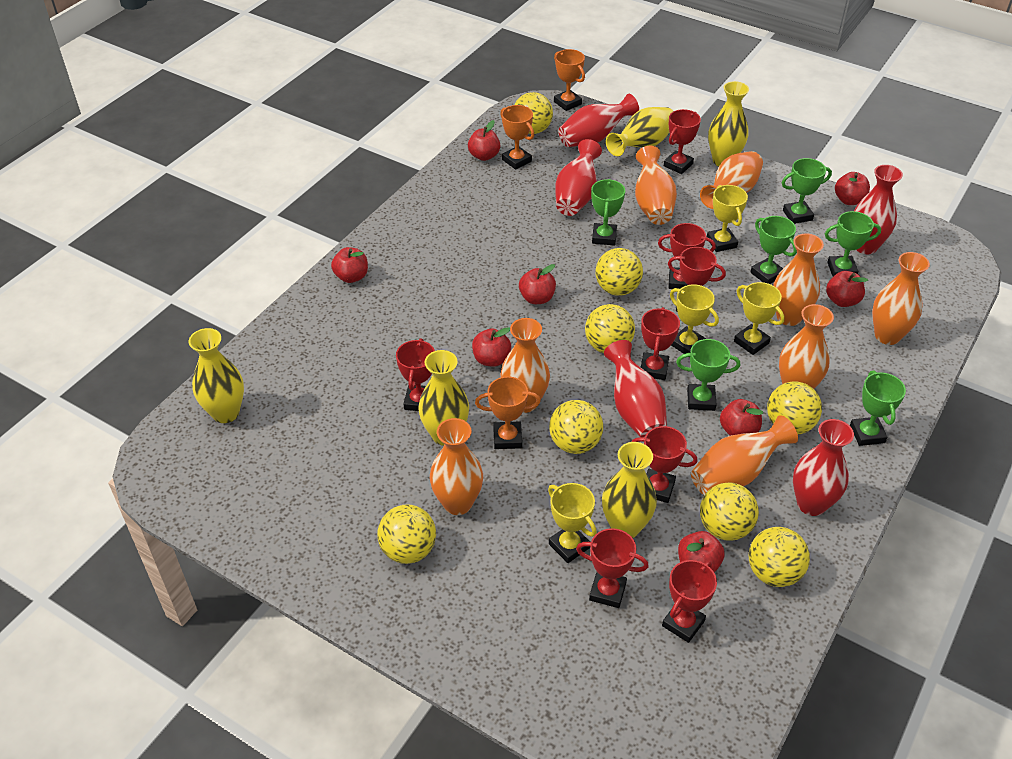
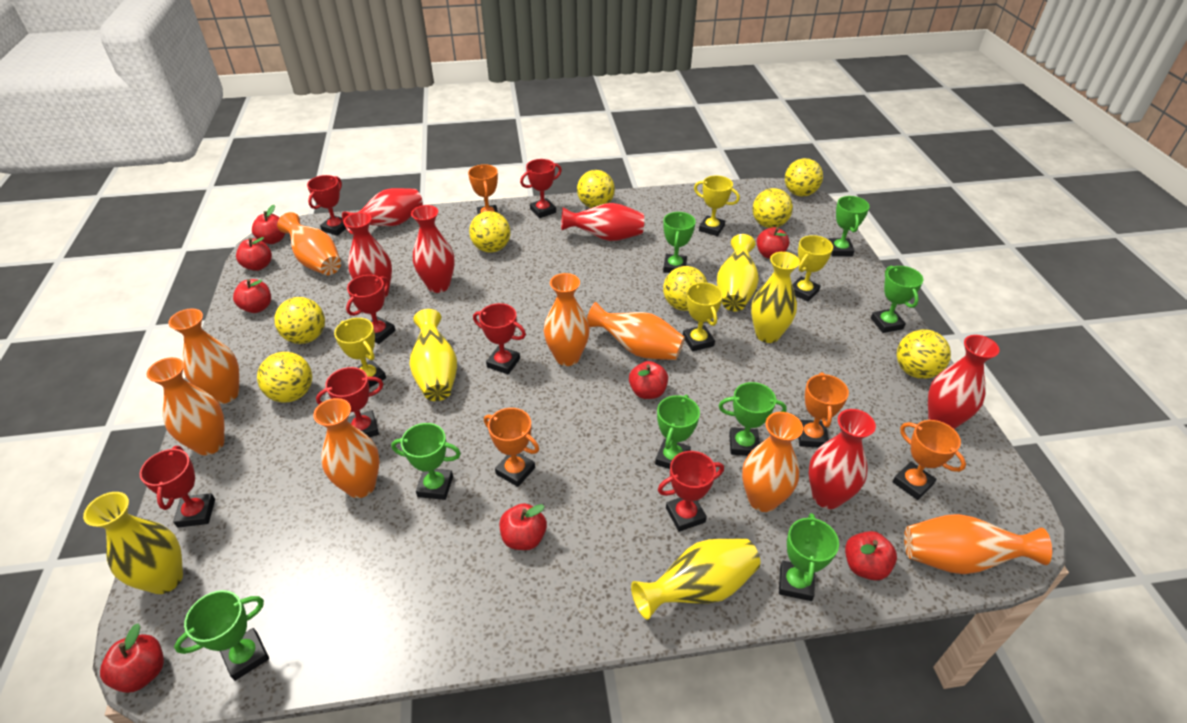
green trophy: [591,179,625,246] [676,339,740,411] [750,216,797,284] [782,158,832,224] [825,211,881,276] [850,370,906,446] = 6 -> [174,590,269,681] [391,423,461,500] [655,395,700,469] [663,212,696,273] [719,382,787,456] [779,513,839,601] [829,196,870,256] [871,266,923,333] = 8
orange trophy: [475,376,541,449] [500,105,534,170] [554,49,585,111] = 3 -> [468,164,498,214] [484,408,539,487] [798,372,849,448] [892,420,966,500] = 4
red trophy: [396,338,435,411] [576,528,649,608] [632,426,697,503] [641,307,680,380] [658,223,716,289] [662,560,717,643] [664,109,701,174] [668,247,726,312] = 8 -> [140,446,215,528] [307,175,346,236] [316,367,383,437] [346,275,396,344] [473,303,526,374] [520,159,562,218] [658,451,724,532] = 7
red vase: [555,139,602,216] [559,94,639,147] [604,340,667,437] [793,419,854,516] [854,165,903,254] = 5 -> [342,188,423,234] [343,212,392,297] [411,205,455,293] [561,203,644,241] [809,409,876,509] [928,335,1000,429] = 6

